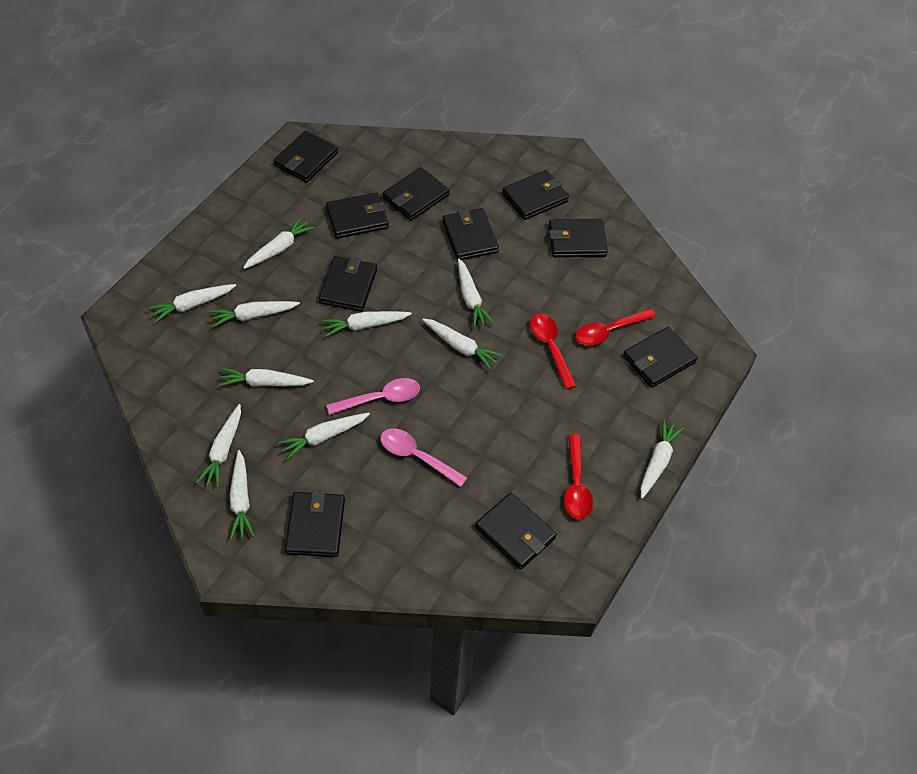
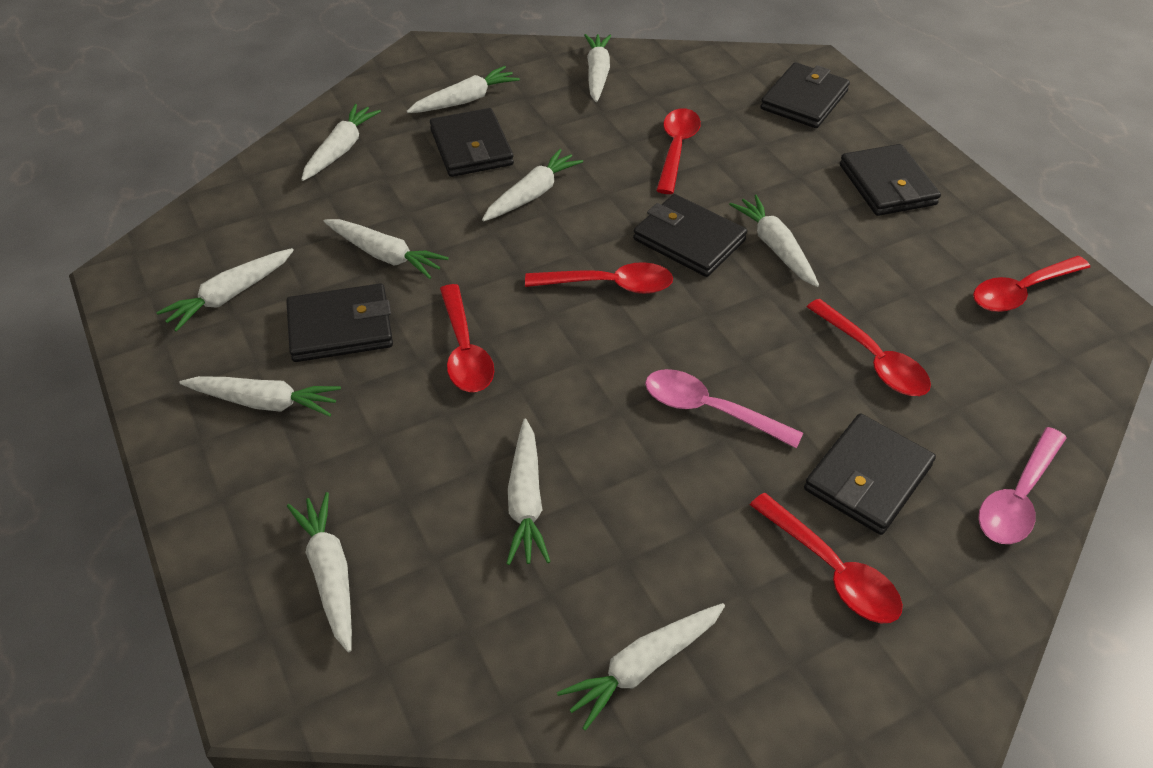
black wallet: [274,131,338,183] [285,490,345,557] [319,256,377,312] [326,192,389,239] [383,167,450,221] [442,208,499,261] [475,493,557,570] [502,170,569,220] [548,219,608,257] [623,327,698,388] = 10 -> [286,283,393,362] [430,108,514,177] [633,194,747,277] [760,62,850,128] [804,413,936,535] [840,144,941,216] = 6
red spoon: [530,313,576,389] [564,434,593,520] [576,309,656,346] = 3 -> [440,284,494,392] [525,262,673,294] [656,108,701,194] [750,493,903,623] [807,299,931,396] [973,256,1090,312] = 6

